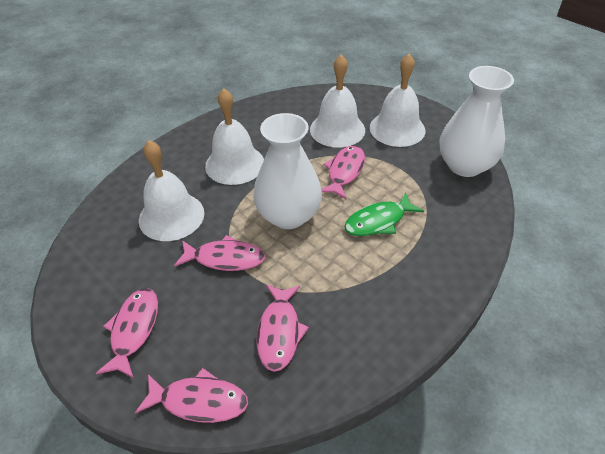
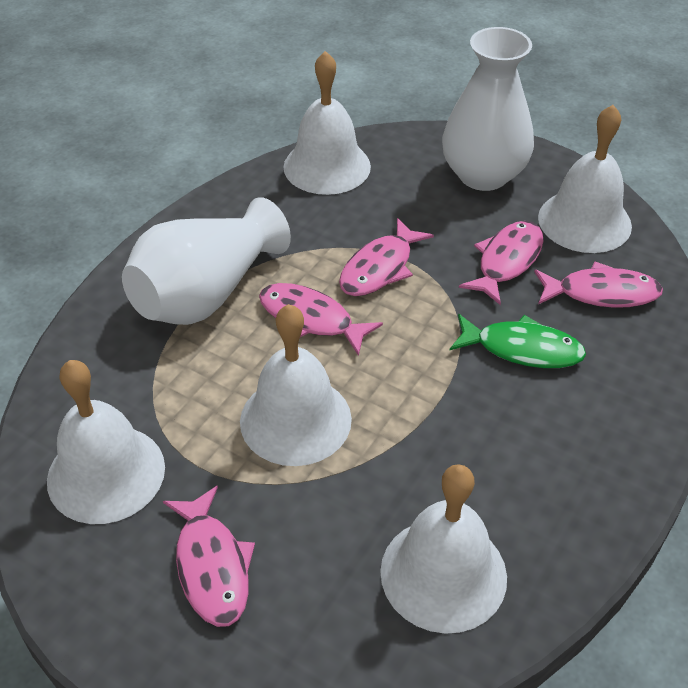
white bell: [139,140,204,241] [205,88,264,185] [310,55,365,148] [370,54,425,147] = 4 -> [47,360,165,524] [240,304,352,466] [284,51,371,195] [380,464,507,634] [538,105,632,253] = 5

